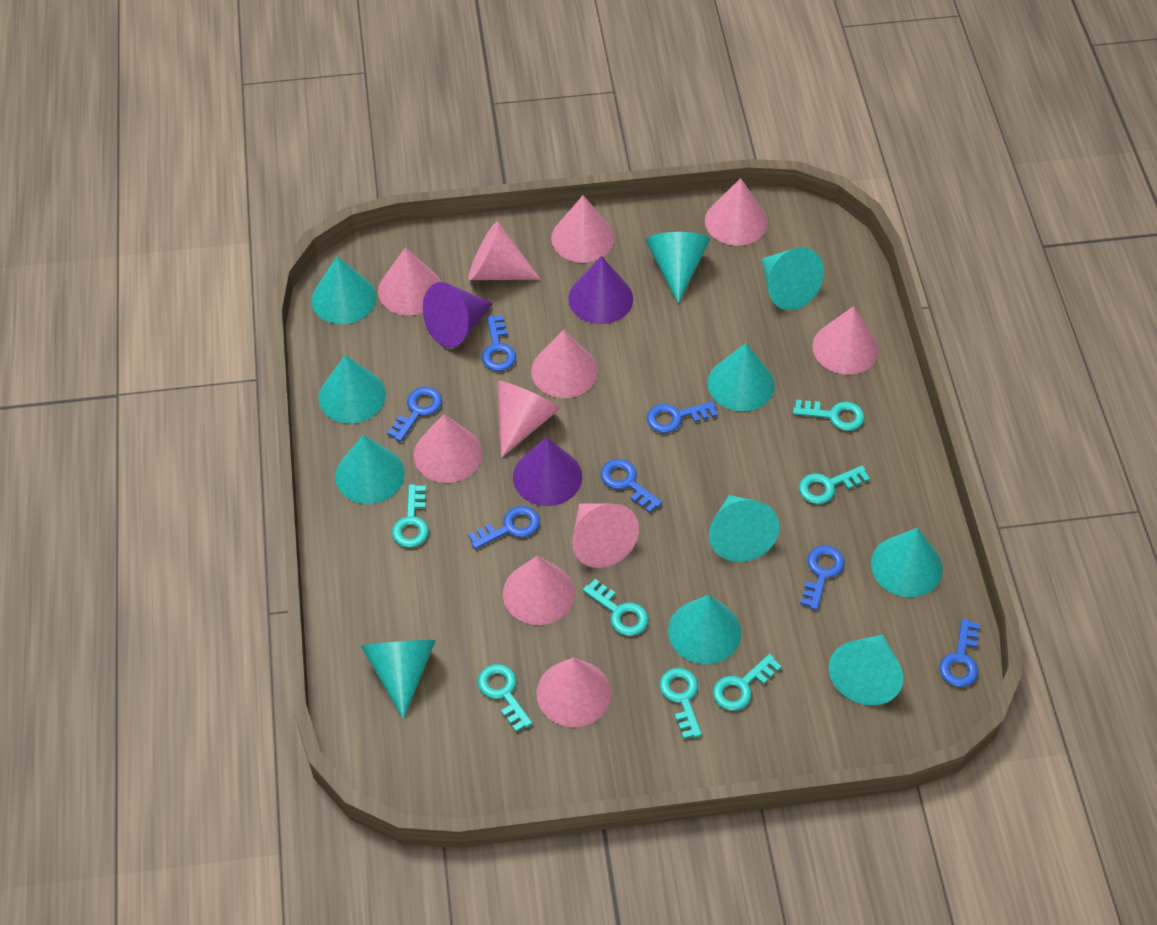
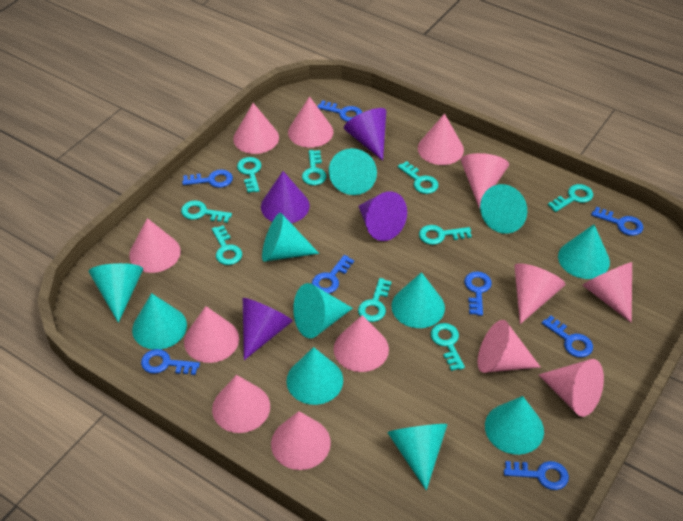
blue key: [387,387,442,442] [468,506,540,549] [482,315,516,371] [601,459,662,513] [647,401,717,433] [800,545,845,610] [939,619,980,687] = 7 -> [141,349,200,375] [182,169,233,188] [312,255,354,294] [317,100,362,122] [464,271,492,316] [504,461,569,490] [542,316,593,357] [591,207,643,236] = 8
pink cone: [378,247,441,315] [414,414,483,483] [468,222,541,280] [497,381,560,458] [503,555,575,625] [531,330,598,398] [537,657,611,727] [551,195,615,263] [572,503,639,568] [705,178,768,246] [813,306,879,375] = 11 -> [129,218,181,273] [184,306,239,363] [212,375,270,433] [233,103,279,154] [271,411,331,470] [288,96,333,148] [334,315,389,372] [418,113,464,165] [461,153,509,208] [478,320,541,373] [514,263,565,324] [539,359,604,417] [582,262,632,323] = 13
purple cone: [423,282,493,348] [513,437,582,506] [568,256,633,324] = 3 -> [243,298,293,360] [261,171,310,223] [344,108,387,161] [359,191,407,241] = 4
turquoise key: [392,484,429,548] [478,664,533,732] [583,579,649,636] [660,668,702,739] [713,654,782,711] [793,400,865,431] [799,465,870,504] = 7 -> [181,200,232,223] [212,225,242,265] [237,157,261,193] [302,150,327,185] [358,278,392,322] [398,161,439,194] [419,225,472,245] [431,323,465,371] [548,184,593,212] = 9

